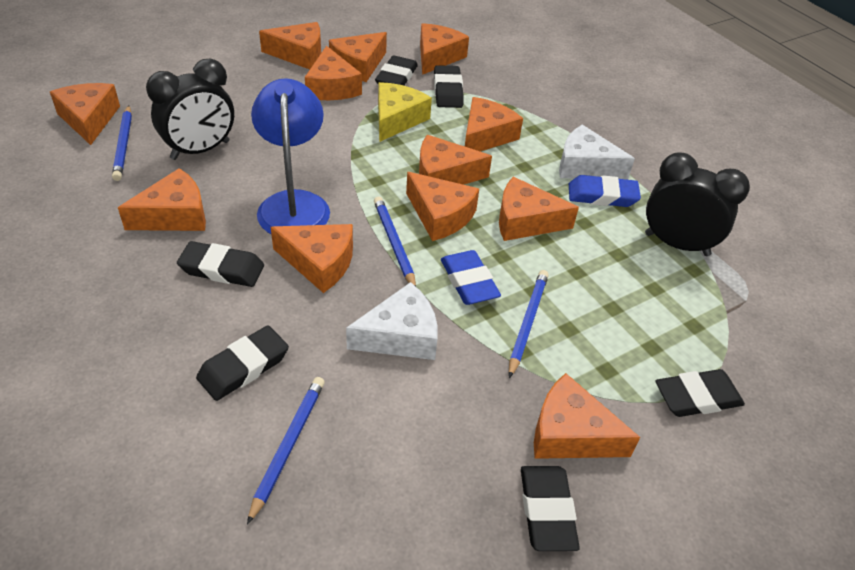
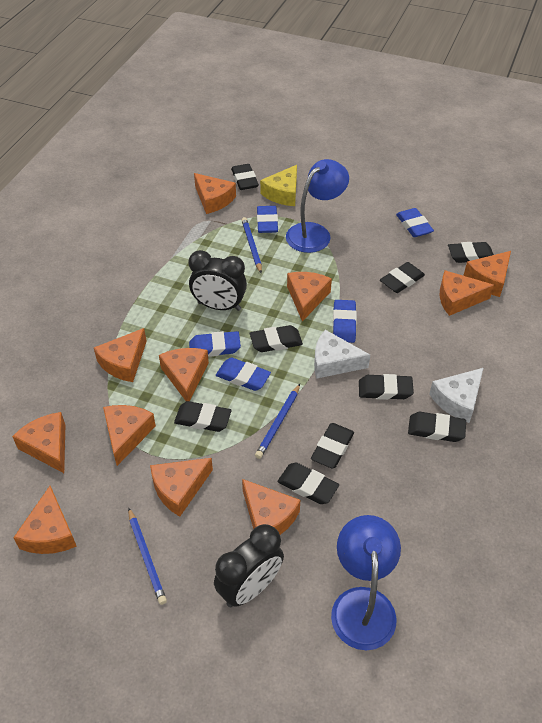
black eraser: [177,241,264,287] [196,326,289,401] [375,55,418,86] [434,65,464,108] [521,466,580,551] [656,369,745,417] = 6 -> [174,401,232,432] [231,164,259,190] [250,325,303,352] [278,462,339,504] [311,423,354,469] [359,374,414,400] [380,262,425,293] [408,412,466,442] [448,242,494,263] = 9
blue eraser: [441,250,501,305] [569,175,641,207] = 2 -> [189,331,241,357] [216,358,271,391] [257,206,278,233] [333,300,357,343] [396,208,434,237] = 5
blue lamp: [251,78,330,234] = 1 -> [286,159,349,253] [331,515,401,650] = 2
blue pencil: [112,105,132,181] [247,377,325,525] [374,197,416,286] [509,270,549,378] = 4 -> [128,507,167,605] [242,217,262,273] [255,384,300,459] = 3
orange cheese: [50,83,120,145] [118,168,206,231] [259,22,321,69] [271,224,353,293] [305,46,362,100] [329,32,387,82] [406,172,479,241] [419,135,492,185] [420,23,469,75] [465,97,523,151] [499,177,579,241] [534,373,640,459] = 12 -> [12,412,65,473] [13,486,77,554] [94,328,147,382] [103,405,156,466] [150,458,213,517] [159,348,209,401] [194,173,236,214] [242,479,300,535] [287,272,332,322] [440,270,494,316] [464,251,511,297] = 11

